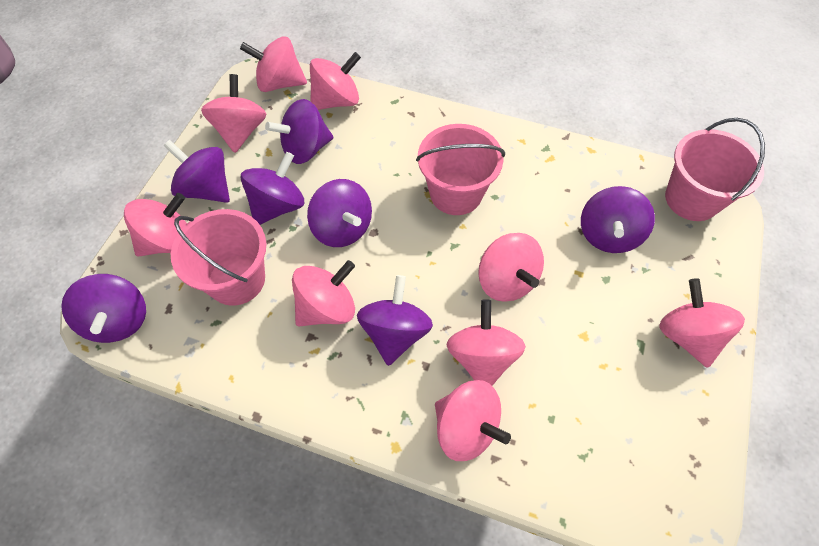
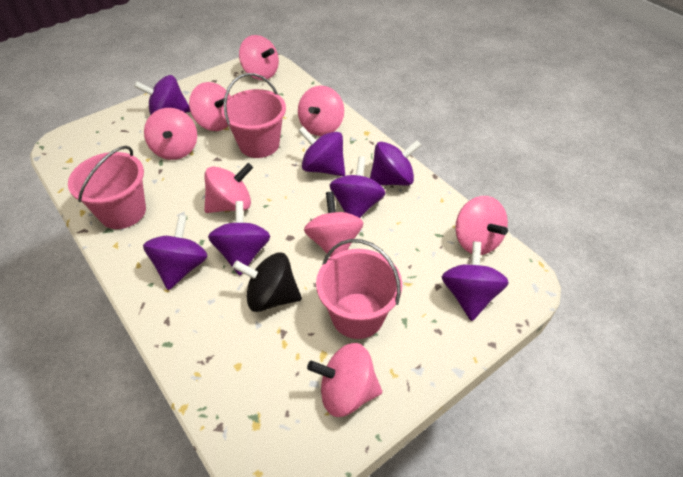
black spinning top: none = 0 -> [233,252,302,312] = 1
pink spinning top: [124,193,187,257] [201,74,266,153] [240,36,307,92] [292,260,355,327] [310,52,361,110] [435,380,511,461] [446,299,526,386] [478,233,544,302] [659,278,745,368] = 9 -> [144,108,197,160] [189,82,231,131] [204,163,253,213] [239,35,279,80] [298,86,344,136] [304,192,364,257] [307,343,382,417] [455,196,508,255] = 8

